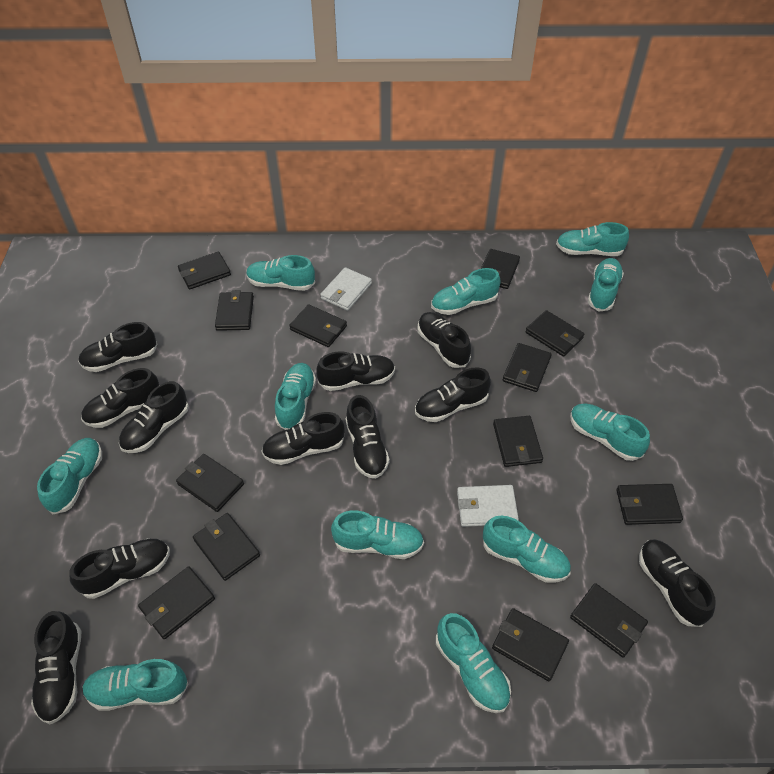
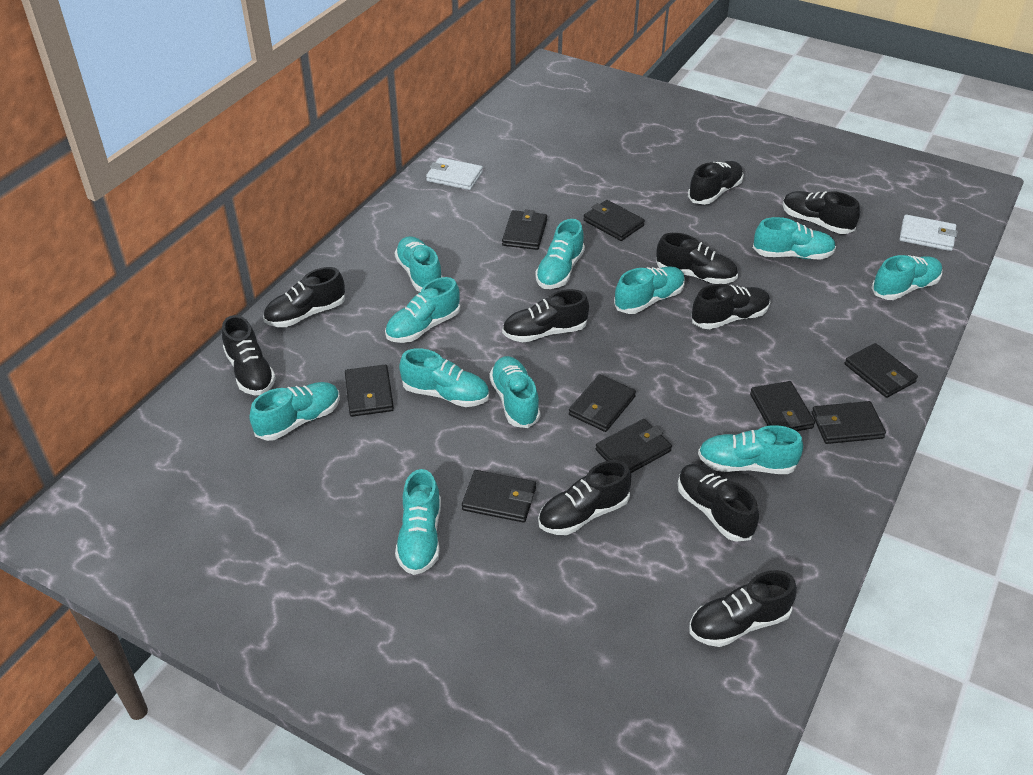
black shoe: [31,611,81,724] [70,539,170,599] [78,322,157,372] [81,368,159,428] [119,381,189,453] [261,412,345,465] [316,351,395,391] [346,395,389,479] [415,367,491,422] [418,312,471,368] [639,539,716,627] = 11 -> [222,315,276,395] [263,267,345,327] [502,289,589,342] [538,460,631,535] [656,233,738,284] [678,464,759,541] [688,161,744,205] [689,570,797,647] [692,284,770,329] [783,191,860,234] = 10
black wallet: [138,566,215,639] [176,454,244,512] [178,252,231,289] [193,513,260,581] [215,290,254,331] [289,304,347,347] [481,249,520,289] [492,608,569,681] [493,416,543,467] [503,343,552,392] [525,310,584,357] [570,583,648,658] [616,484,683,525] = 13 -> [345,365,394,417] [462,470,536,523] [502,209,547,250] [569,374,636,432] [583,200,645,241] [595,419,672,473] [750,381,815,431] [812,401,886,444] [845,343,918,398] = 9

